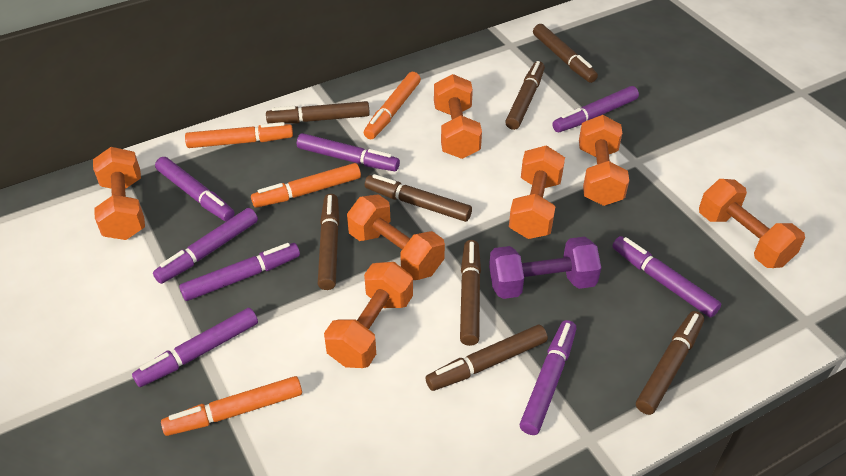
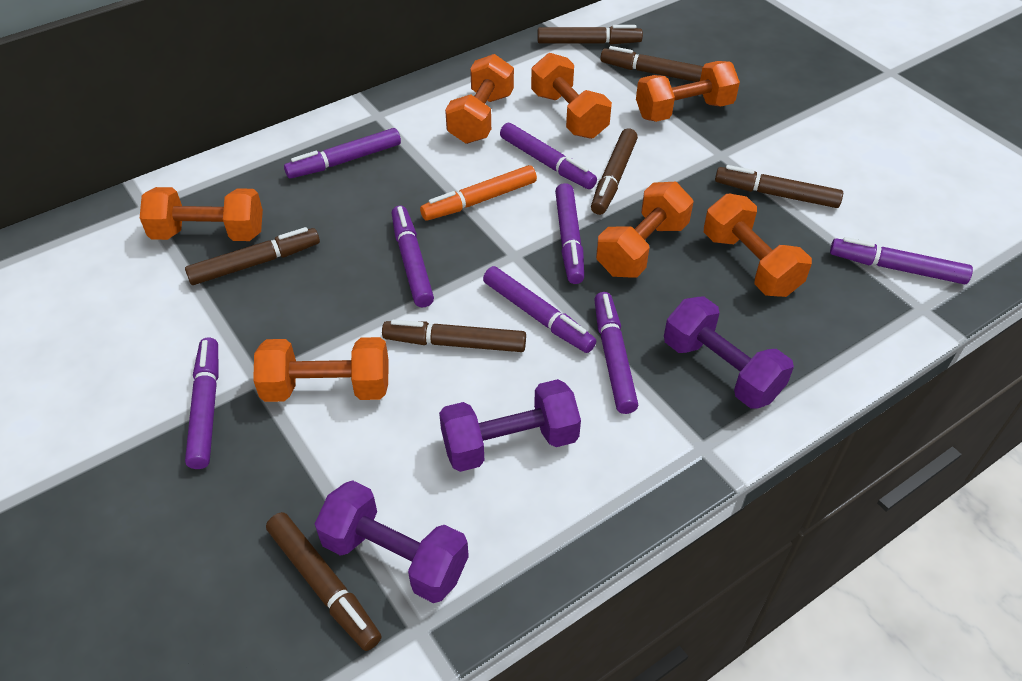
brown marker: [266,101,370,124] [318,194,340,290] [365,174,472,222] [426,325,548,391] [460,240,481,346] [505,61,545,130] [533,24,598,83] [636,311,704,415] = 8 -> [185,227,320,285] [266,512,381,651] [382,320,526,352] [537,25,643,44] [591,128,638,215] [600,46,703,82] [715,165,843,208] = 7
orange marker: [161,376,302,436] [185,122,293,148] [251,163,361,208] [364,72,421,139] = 4 -> [420,165,537,221] = 1
purple dumbbell: [489,237,601,299] = 1 -> [315,480,469,603] [439,379,581,472] [664,296,794,409] = 3

